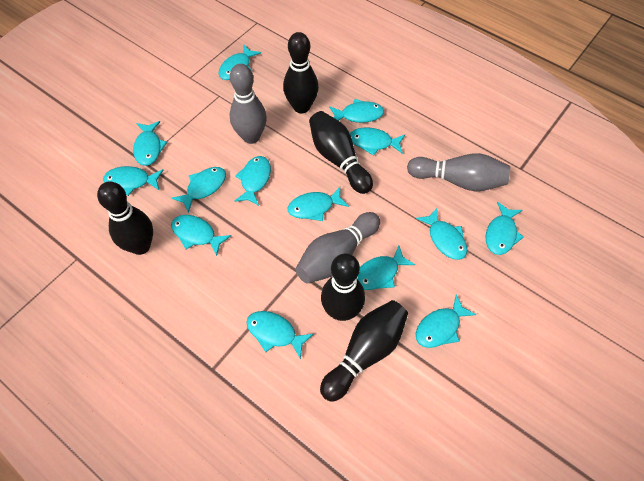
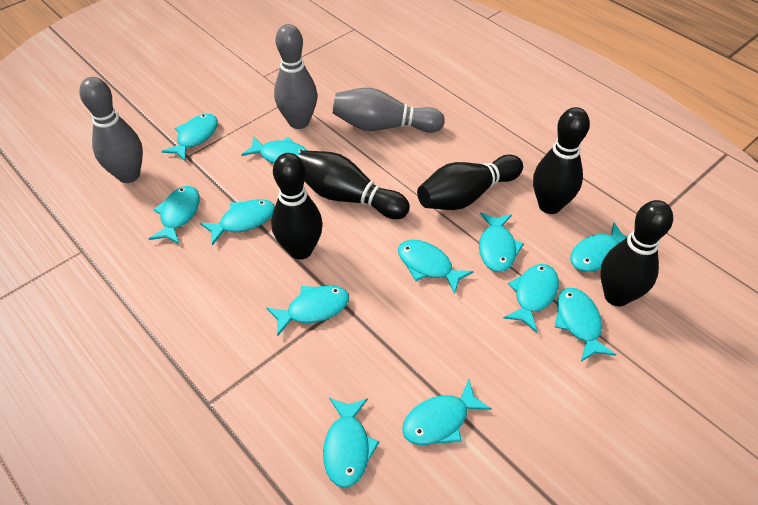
turquoise fish: [103,166,164,196] [133,121,167,166] [171,215,231,256] [172,167,226,213] [219,45,261,80] [235,156,271,206] [247,311,314,359] [288,187,349,221] [329,99,384,123] [350,127,405,156] [357,246,415,290] [416,208,467,260] [416,295,477,348] [486,202,524,255] = 14 -> [148,186,200,244] [161,114,218,162] [200,199,275,245] [241,136,308,164] [266,285,349,337] [323,398,379,488] [398,240,474,294] [402,379,492,445] [479,213,524,272] [503,264,559,332] [555,288,616,362] [570,222,628,272] = 12

